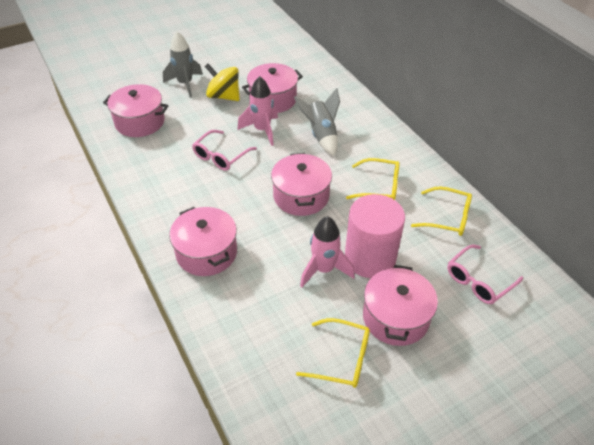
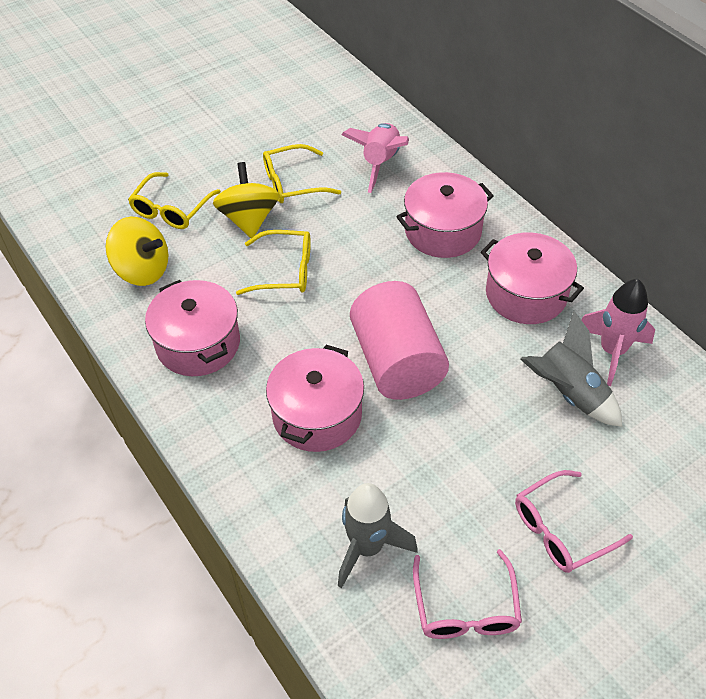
pink pot: [103,84,168,137] [169,207,237,276] [242,63,303,113] [271,153,332,216] [363,265,438,346] = 5 -> [145,280,240,376] [266,345,364,452] [396,172,494,258] [481,232,584,324] = 4
yellow spinning top: [205,63,240,101] = 1 -> [106,217,168,286] [213,162,280,238] = 2

